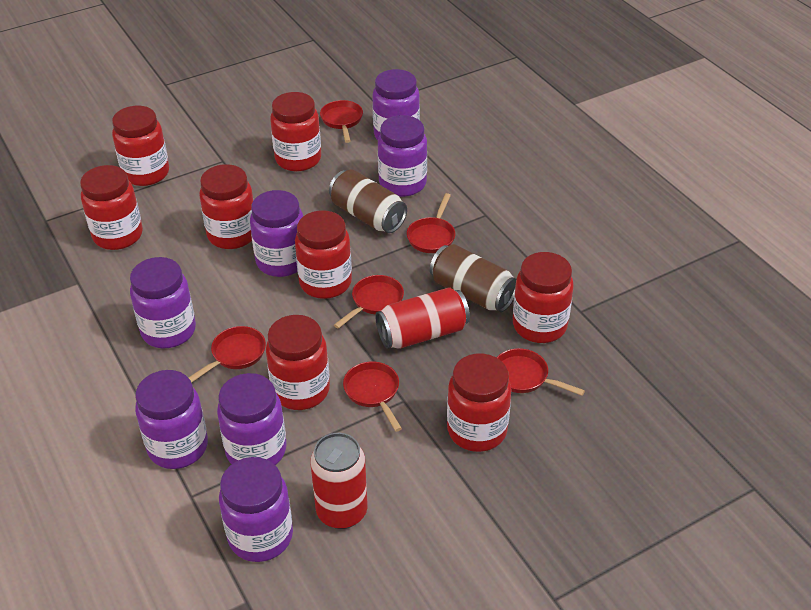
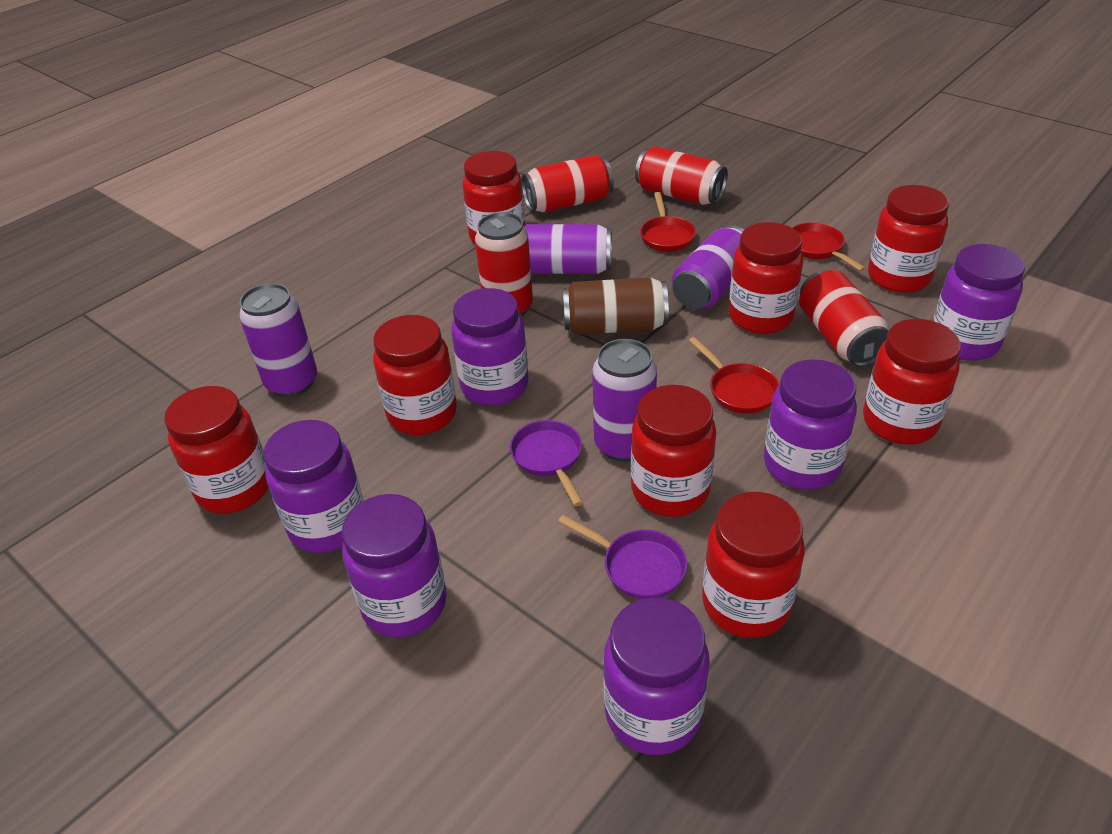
brown can: [329,169,407,233] [430,244,516,312] = 2 -> [563,277,669,335] = 1
purple can: none = 0 -> [239,283,317,397] [524,224,612,274] [592,339,657,462] [672,225,744,309] = 4
purple jar: [130,257,196,348] [135,370,208,469] [217,373,287,465] [219,457,293,562] [250,190,303,277] [372,69,420,140] [378,115,427,197] = 7 -> [263,420,364,553] [342,494,447,637] [451,288,528,406] [603,597,710,755] [764,359,857,490] [933,244,1025,361] = 6
purple pan: none = 0 -> [510,420,584,506] [558,515,687,599] = 2
red can: [310,433,368,529] [375,287,470,349] = 2 -> [475,212,533,317] [521,155,614,213] [635,146,728,205] [799,270,889,367] = 4
red pan: [189,326,266,383] [320,100,363,143] [334,275,404,329] [343,362,402,432] [407,193,455,253] [497,348,585,396] = 6 -> [640,192,696,252] [689,337,779,414] [792,223,866,271] = 3

